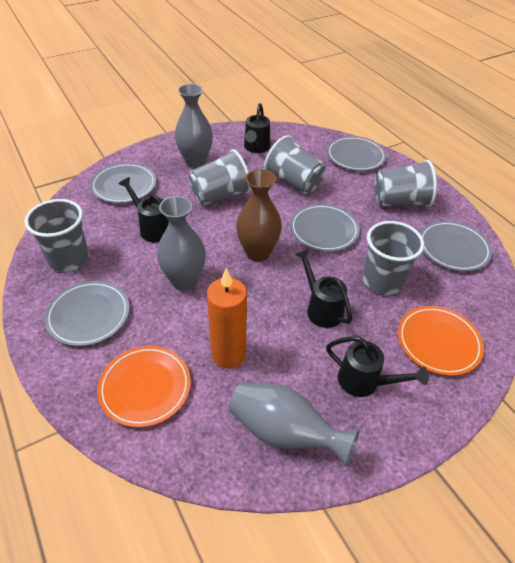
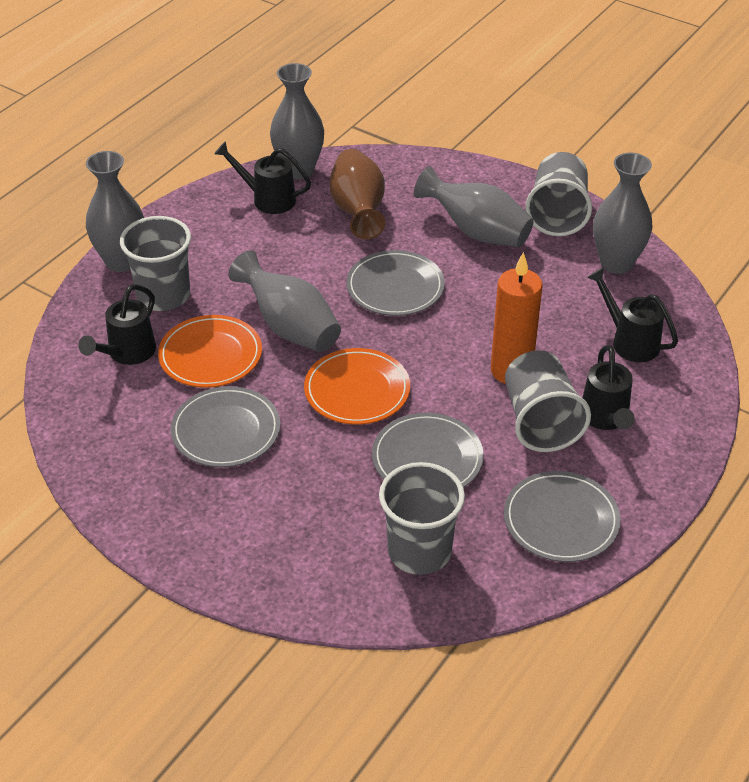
grey cup: [25,199,89,272] [189,149,251,205] [264,135,325,194] [363,221,424,295] [375,160,437,207] = 5 -> [120,216,191,311] [379,462,465,575] [505,350,591,452] [525,152,592,236] = 4
grey plate: [45,281,130,346] [90,163,156,203] [290,204,360,252] [327,136,386,171] [420,221,492,271] = 5 -> [171,386,280,467] [346,250,445,316] [372,413,484,488] [504,471,621,562] = 4
grey vase: [157,196,206,291] [175,84,213,168] [229,382,360,467] = 3 -> [86,151,144,272] [229,250,341,352] [270,63,324,179] [414,166,534,247] [593,153,652,274] = 5

